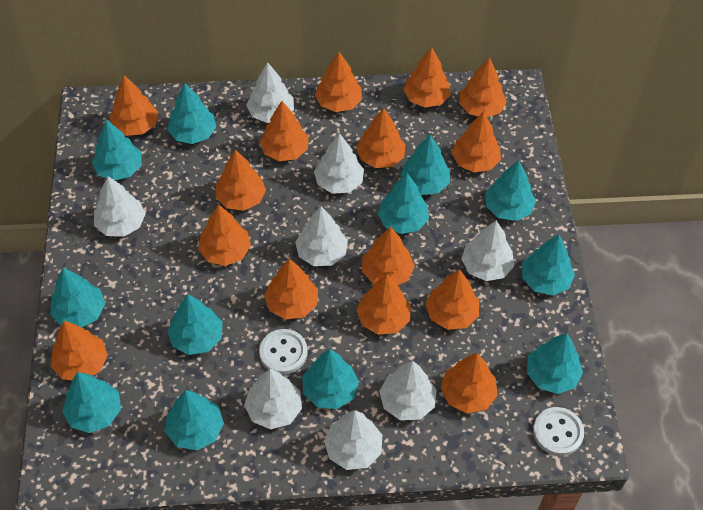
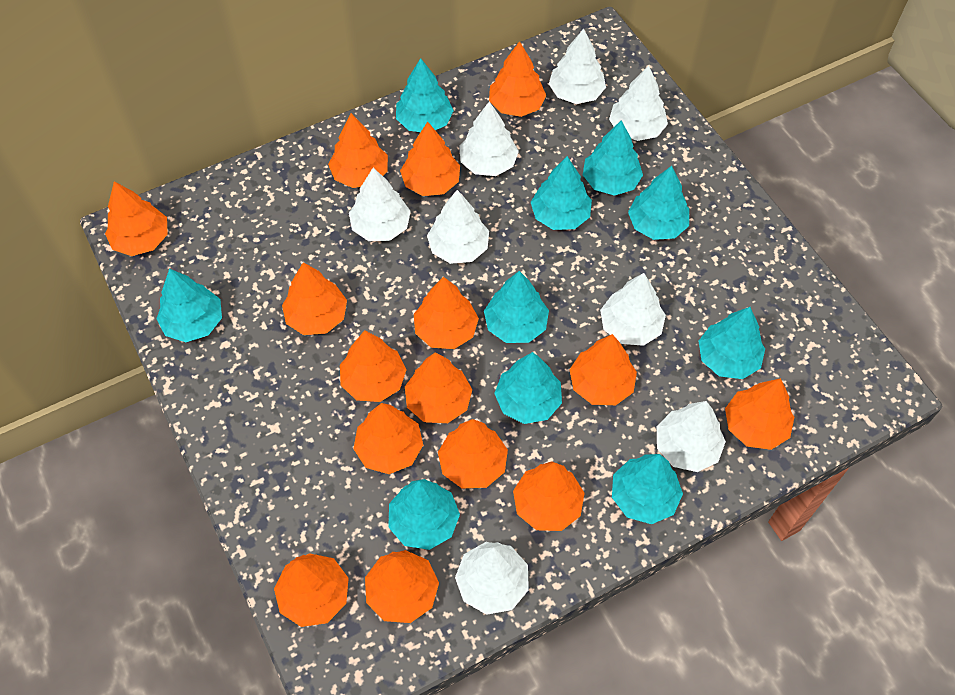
turquoise tree: [50,268,105,327] [62,372,121,433] [92,119,142,180] [165,390,224,450] [167,83,217,144] [167,294,223,355] [302,349,359,409] [378,173,429,234] [400,134,450,195] [485,160,536,221] [522,235,575,296] [527,333,583,394] = 12 -> [156,269,222,342] [388,479,460,550] [396,58,454,132] [484,271,549,343] [494,352,562,424] [531,156,592,230] [583,120,643,196] [612,454,683,524] [628,166,689,240] [699,307,765,379] = 10
white button: [259,329,307,374] [533,407,584,456] = 2 -> none = 0

